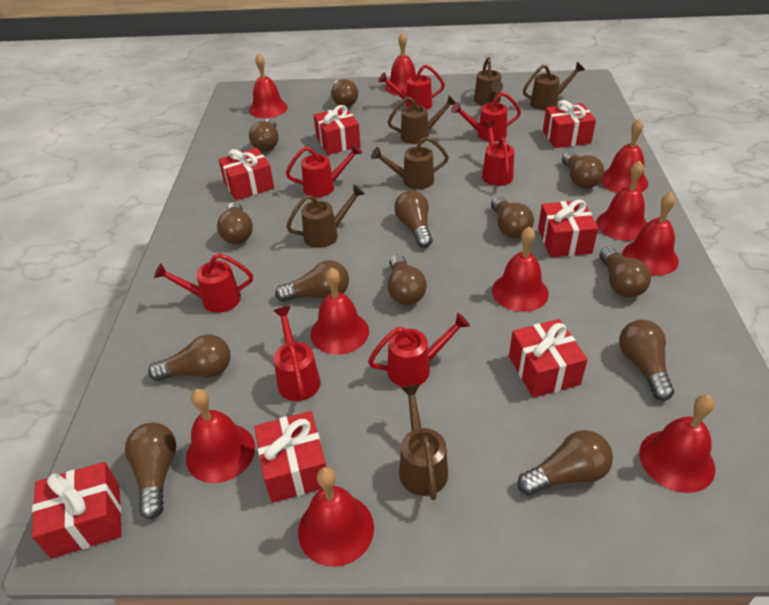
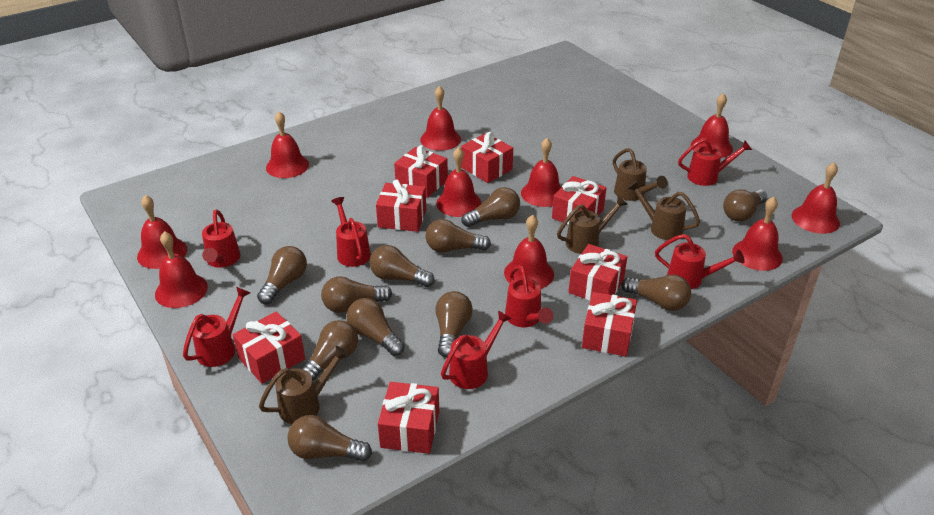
brown light bulb: [125,423,176,519] [148,335,230,381] [217,202,253,244] [249,119,279,151] [275,260,349,302] [331,79,358,107] [388,254,427,305] [394,190,433,248] [491,196,534,239] [518,430,613,495] [562,152,604,189] [599,247,651,298] [619,320,674,401] = 13 -> [257,246,307,304] [287,415,372,462] [302,320,358,380] [321,276,392,313] [346,298,405,356] [370,245,434,287] [426,219,491,253] [435,291,473,358] [461,187,520,227] [621,274,691,311] [723,189,767,222] = 11
brown watering can: [286,185,365,248] [371,136,449,189] [388,95,456,144] [399,384,448,500] [474,57,503,106] [523,62,585,110] = 6 -> [259,346,349,424] [557,196,628,254] [613,148,668,201] [627,180,700,240] = 4
red gift: [32,462,122,559] [219,148,274,201] [254,411,326,503] [314,105,360,155] [509,319,588,398] [538,200,598,257] [543,100,596,148] = 7 -> [233,311,305,384] [376,180,426,232] [378,382,439,454] [394,145,448,198] [461,132,513,183] [552,176,606,225] [568,244,627,301] [582,292,637,357] = 8

